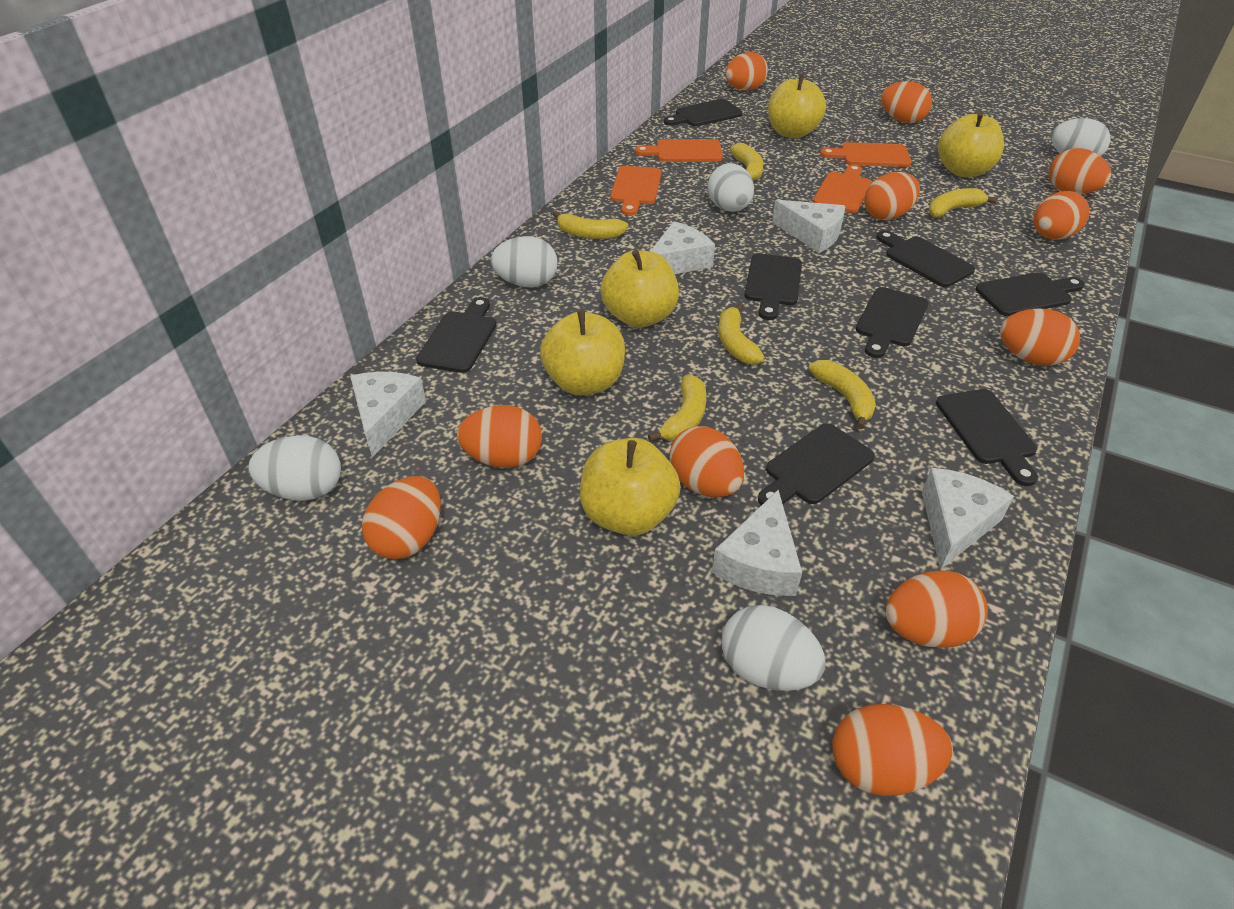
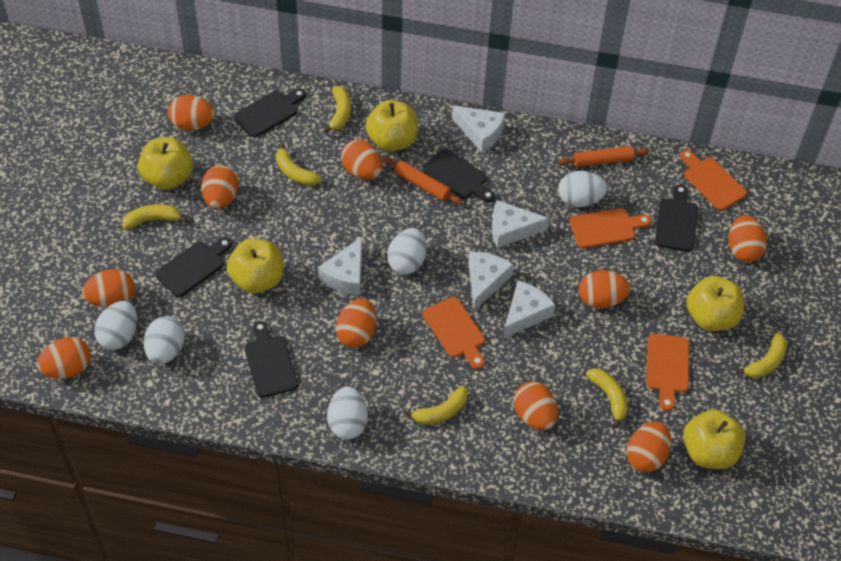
black cutting board: [416,297,497,373] [664,99,743,127] [744,254,802,320] [758,423,875,505] [856,287,928,358] [876,231,975,287] [936,389,1038,486] [976,272,1085,316] = 8 -> [155,237,232,297] [234,89,306,138] [245,321,298,398] [423,148,495,202] [655,185,698,252] = 5
orange egg: [362,476,441,560] [457,405,542,468] [669,426,744,497] [725,52,768,91] [832,704,953,796] [864,172,920,220] [881,81,932,123] [886,570,988,648] [1000,308,1080,366] [1033,191,1089,240] [1049,148,1111,194] = 11 -> [37,337,91,378] [82,269,135,308] [168,95,215,130] [201,165,239,209] [336,299,376,348] [341,140,382,179] [514,382,558,430] [579,270,630,308] [627,421,671,472] [728,215,767,262] = 10
orange rolling pin: none = 0 -> [384,157,462,204] [558,146,649,167] = 2

